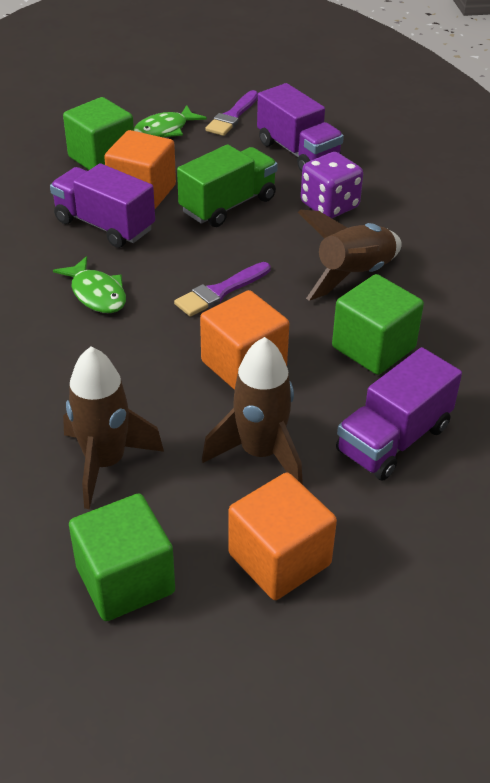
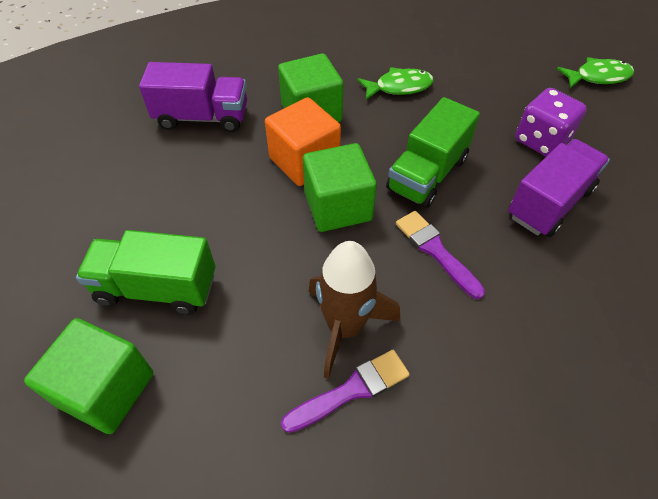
brown rocket: [63,347,164,509] [202,337,303,485] [298,210,402,301] = 3 -> [309,241,400,379] = 1
green truck: [177,144,278,227] = 1 -> [76,230,215,315] [386,97,480,209] = 2
orange cube: [104,130,176,209] [200,290,289,390] [228,473,337,600] = 3 -> [265,97,341,186] = 1
purple truck: [50,163,155,248] [257,83,344,171] [336,347,462,480] = 3 -> [139,62,247,132] [508,139,610,237] = 2

